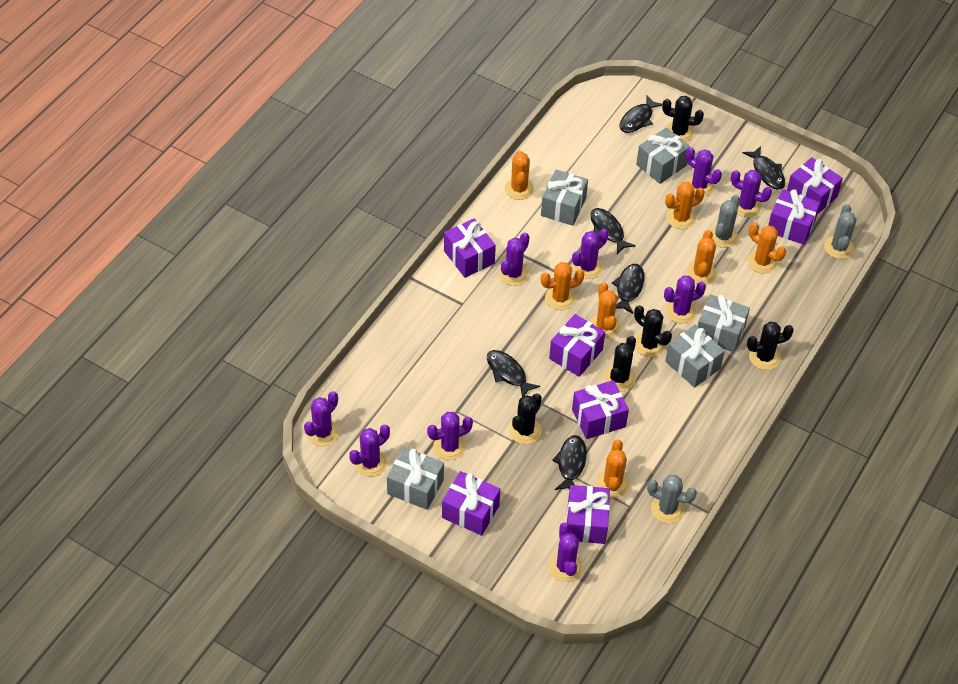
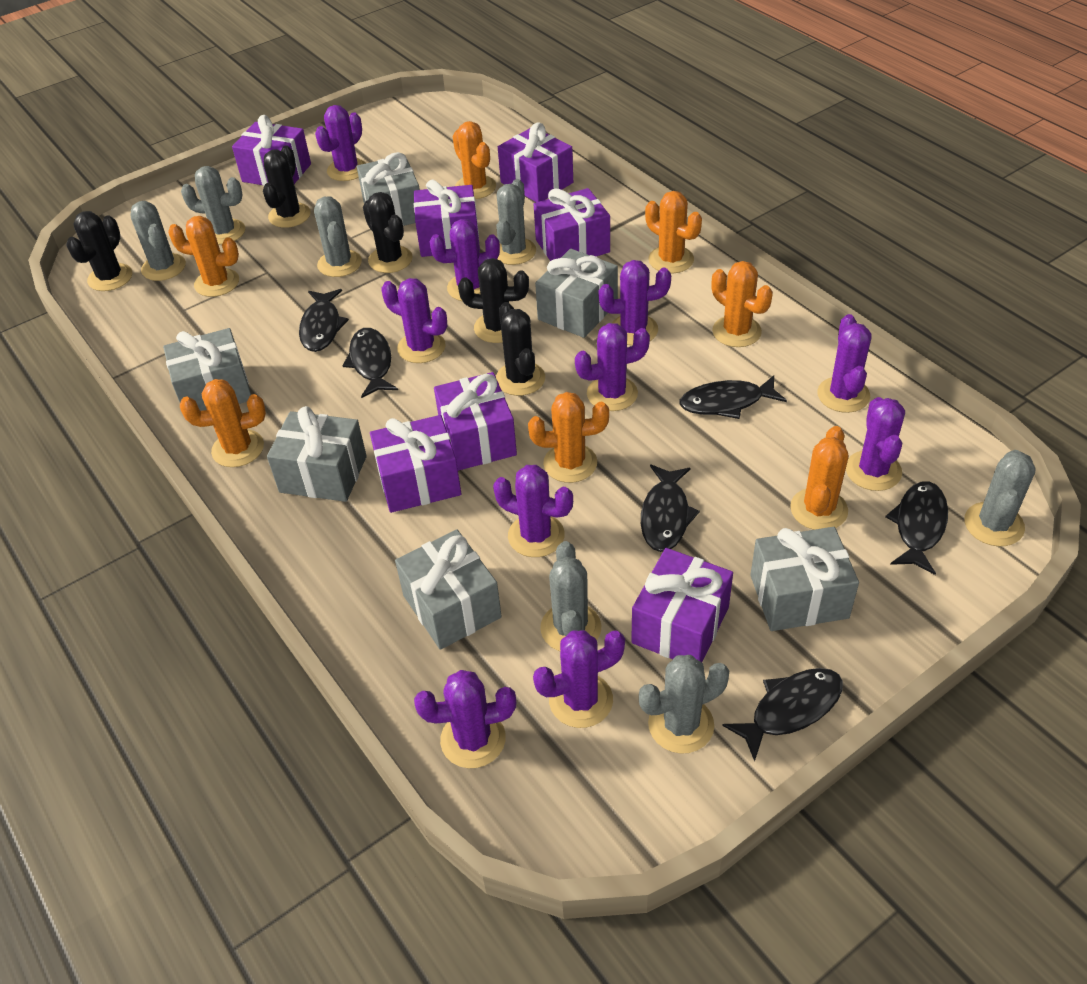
grey cactus: [647,475,697,523] [710,195,740,248] [824,204,856,259] = 3 -> [130,201,186,281] [181,166,245,245] [314,197,362,277] [496,179,536,265] [540,541,601,651] [639,655,729,754] [965,450,1036,546] = 7
grey gift: [387,447,444,510] [541,170,588,226] [636,127,690,184] [665,325,725,388] [698,294,750,352] = 5 -> [163,328,251,411] [267,406,367,502] [357,152,420,226] [395,529,502,650] [535,249,618,338] [750,527,859,631] = 6
purple cactus: [304,391,339,446] [349,425,390,477] [427,412,473,460] [499,232,529,286] [549,523,583,582] [572,229,608,279] [664,276,706,324] [686,147,722,197] [731,170,772,217] = 9 -> [315,105,366,181] [382,278,447,363] [414,670,516,768] [429,219,500,301] [493,465,573,557] [533,630,625,728] [575,323,650,411] [598,260,671,346] [817,314,872,413] [846,397,905,491] = 10

